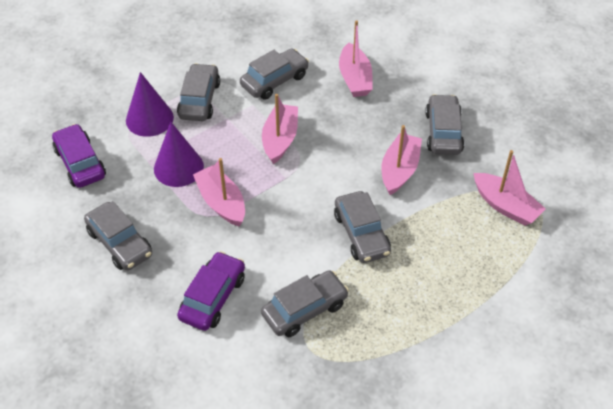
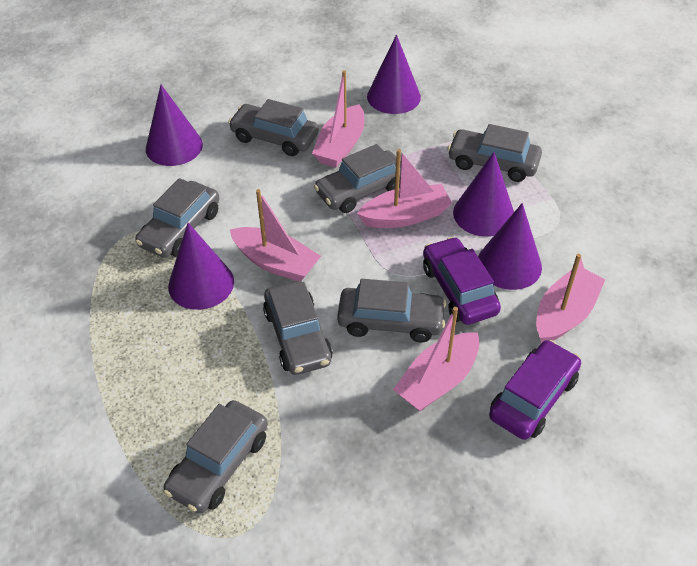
grey car: [84,201,152,270] [177,63,220,121] [240,48,309,100] [261,270,349,337] [334,191,391,263] [425,94,464,155] = 6 -> [135,178,219,258] [163,400,268,514] [228,99,319,156] [263,281,333,375] [314,144,401,213] [337,279,446,342] [447,124,542,182] = 7
purple cone: [126,72,174,137] [154,122,204,187] = 2 -> [146,85,203,166] [168,223,234,310] [367,34,421,114] [453,152,514,237] [478,203,542,290] = 5

